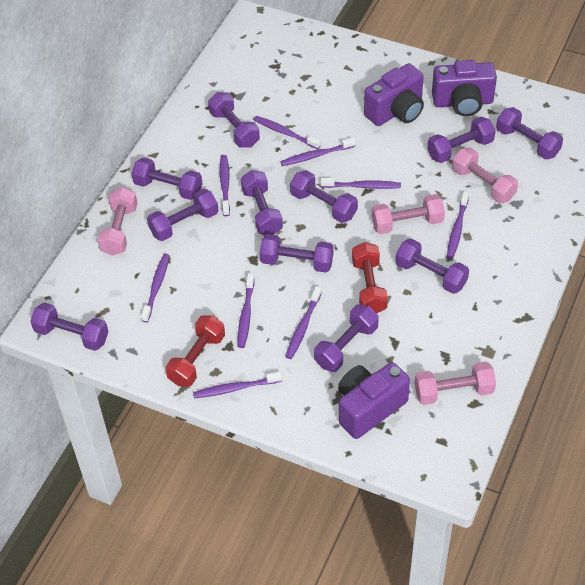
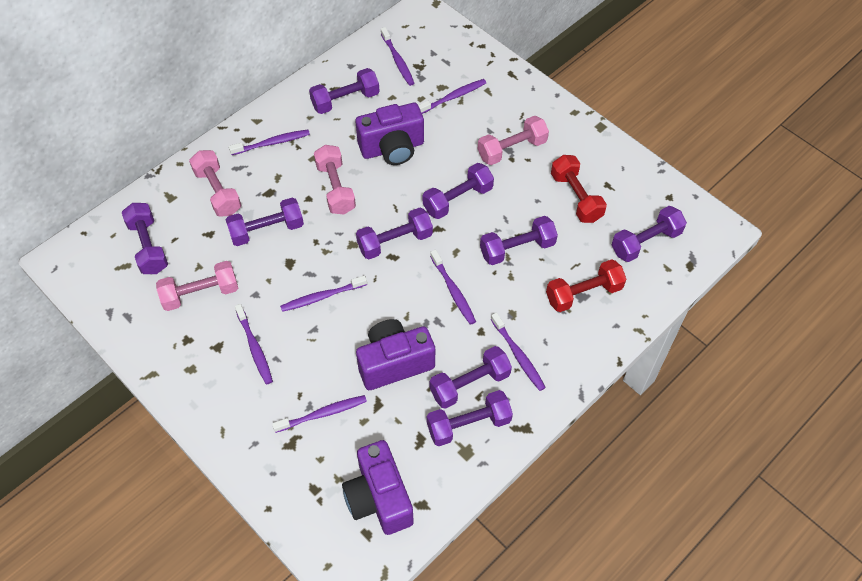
purple dumbbell: [30,302,109,351] [131,157,203,200] [147,189,218,241] [208,92,260,148] [241,170,283,235] [260,234,333,272] [290,170,358,223] [314,304,379,372] [395,238,469,294] [427,117,496,163] [496,107,563,159] = 11 -> [122,203,168,274] [225,198,304,246] [309,68,380,114] [356,208,433,259] [423,163,494,219] [427,390,513,446] [429,346,512,409] [480,216,558,265] [612,206,687,262] = 9
purple toothbrush: [141,254,170,322] [193,372,282,399] [220,155,230,216] [238,273,255,348] [253,116,321,149] [280,137,356,166] [285,286,322,359] [321,178,401,189] [447,191,469,259] = 9 -> [229,130,310,155] [235,304,273,385] [272,395,367,433] [280,275,367,312] [381,27,414,86] [418,79,486,114] [430,250,476,325] [491,313,546,391] = 8

